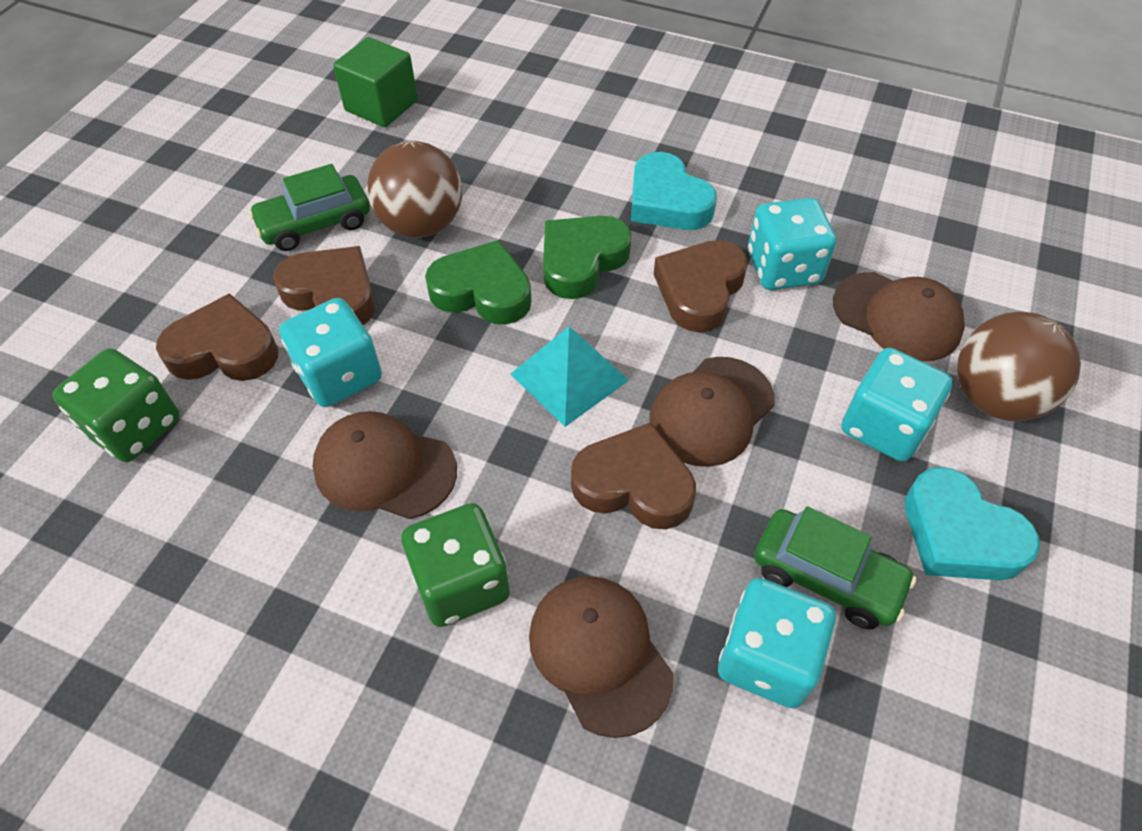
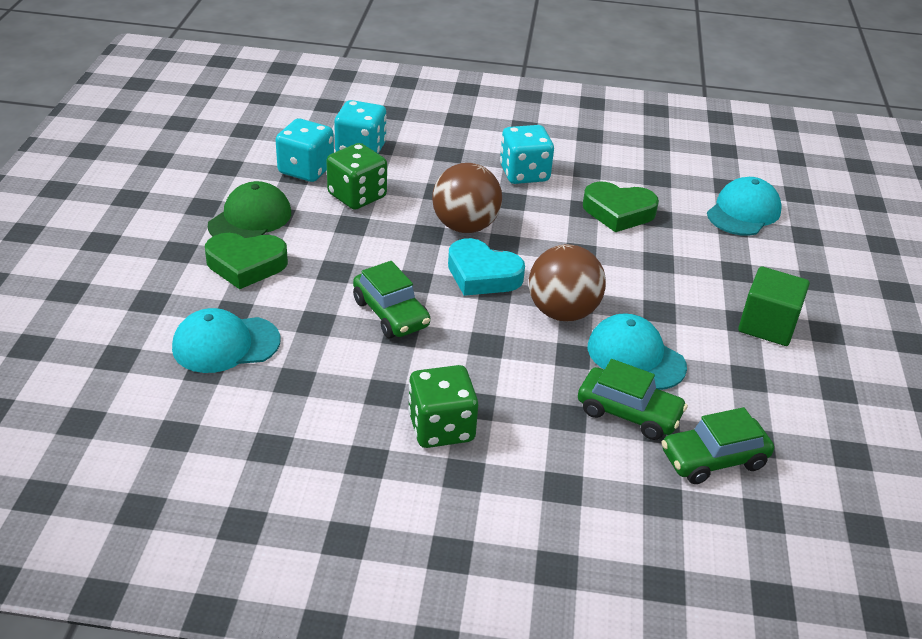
brown cap: [313,411,457,519] [529,576,674,738] [649,357,774,467] [833,272,965,362] = 4 -> none = 0
brown heart: [156,293,278,381] [273,246,375,325] [571,422,696,529] [654,240,748,332] = 4 -> none = 0
green cap: none = 0 -> [208,181,291,238] = 1
green car: [249,164,370,251] [754,506,916,629] = 2 -> [353,261,430,338] [578,359,688,440] [661,407,774,484] = 3
turquoise cap: none = 0 -> [172,308,281,373] [588,313,687,390] [707,177,782,236] = 3
turquoise dice: [279,298,382,407] [718,578,836,708] [748,198,836,290] [842,348,953,462] = 4 -> [276,119,334,182] [334,100,387,154] [500,125,554,184] = 3
turquoise heart: [631,152,717,230] [905,467,1040,580] = 2 -> [448,238,525,296] = 1
turquoise pyramid: [510,326,629,427] = 1 -> none = 0

